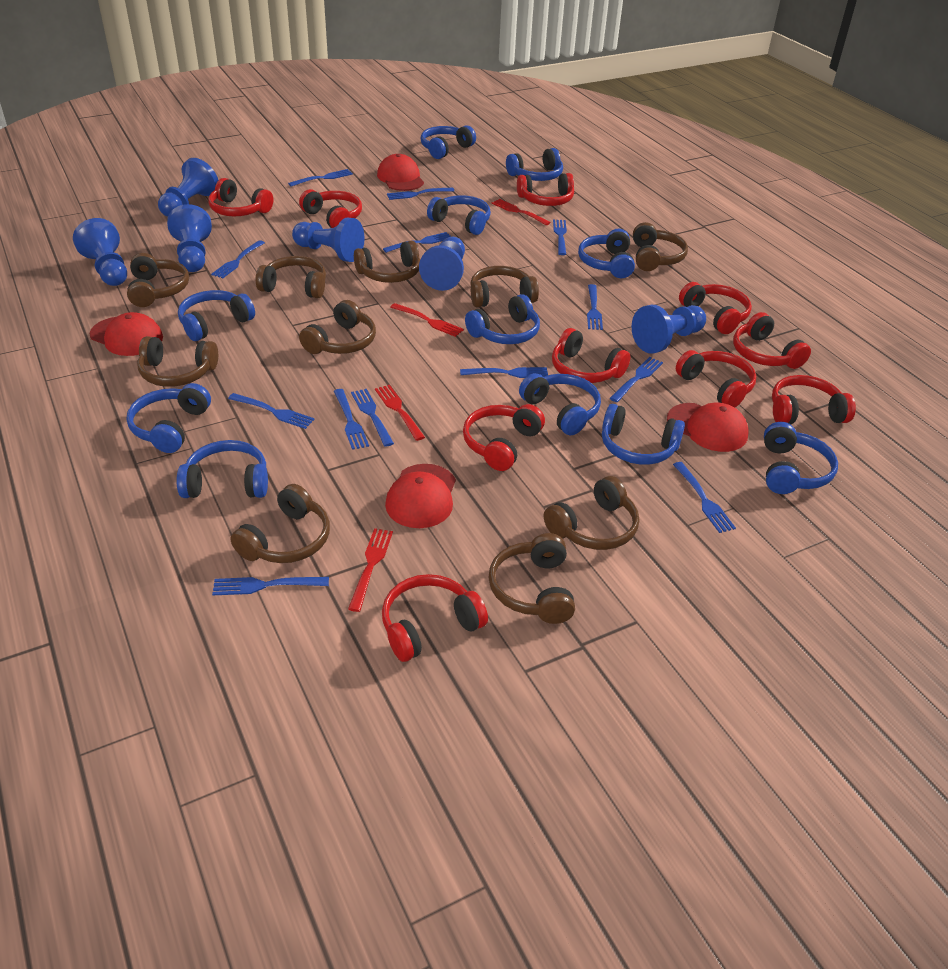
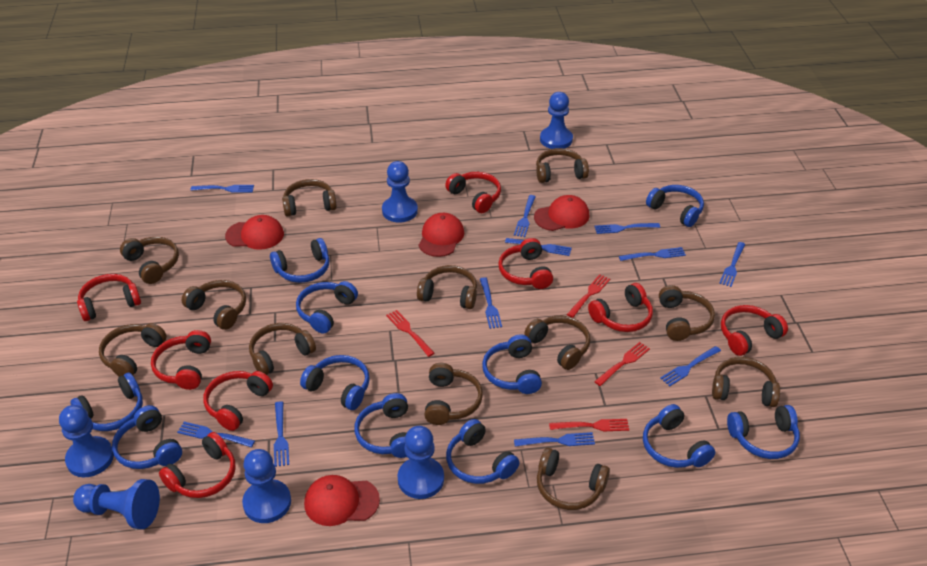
blue fork: [211,240,265,278] [212,577,329,595] [228,393,315,429] [288,169,353,187] [334,389,369,450] [351,389,394,447] [383,232,451,253] [387,187,454,200] [460,367,548,378] [553,219,567,255] [587,284,603,330] [610,357,663,402] [673,462,736,533] = 13 -> [177,422,255,447] [191,185,254,193] [274,401,289,467] [480,277,502,329] [505,238,572,256] [514,195,536,237] [514,432,595,447] [595,223,660,234] [619,247,686,261] [660,346,721,386] [719,242,745,287] = 11
brown headphones: [127,253,189,307] [137,336,218,387] [231,484,330,563] [256,256,326,298] [299,300,376,354] [354,240,420,283] [470,266,539,308] [489,533,575,624] [544,476,639,550] [633,222,688,271] = 10 -> [99,323,167,377] [120,237,179,284] [182,280,246,330] [249,323,316,375] [282,179,337,217] [417,265,477,309] [424,363,483,425] [524,316,590,370] [536,148,589,183] [537,448,610,510] [659,285,715,341] [712,357,780,407] = 12
red headphones: [209,178,273,216] [299,189,362,228] [382,574,488,662] [463,404,545,471] [517,173,574,206] [552,328,630,383] [676,350,756,407] [679,282,752,334] [733,312,811,369] [772,375,856,424] = 10 -> [77,274,141,321] [151,330,211,390] [159,432,235,498] [203,371,273,431] [445,172,501,213] [498,238,553,289] [588,283,653,332] [721,305,788,356] = 8

